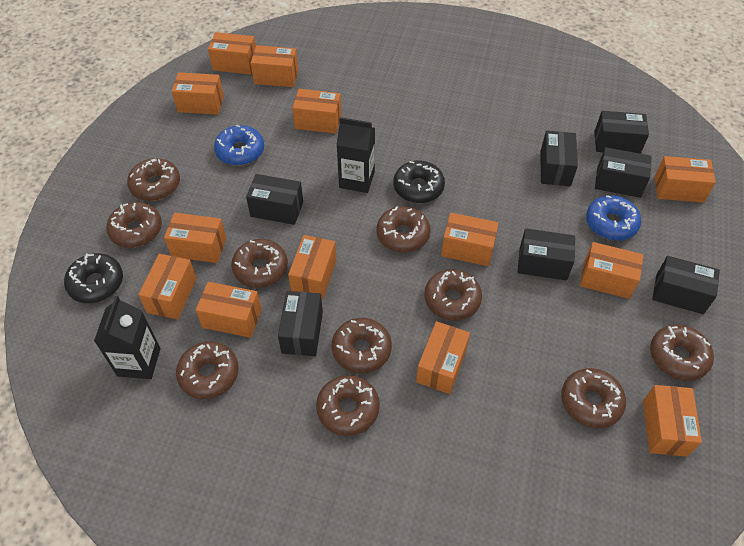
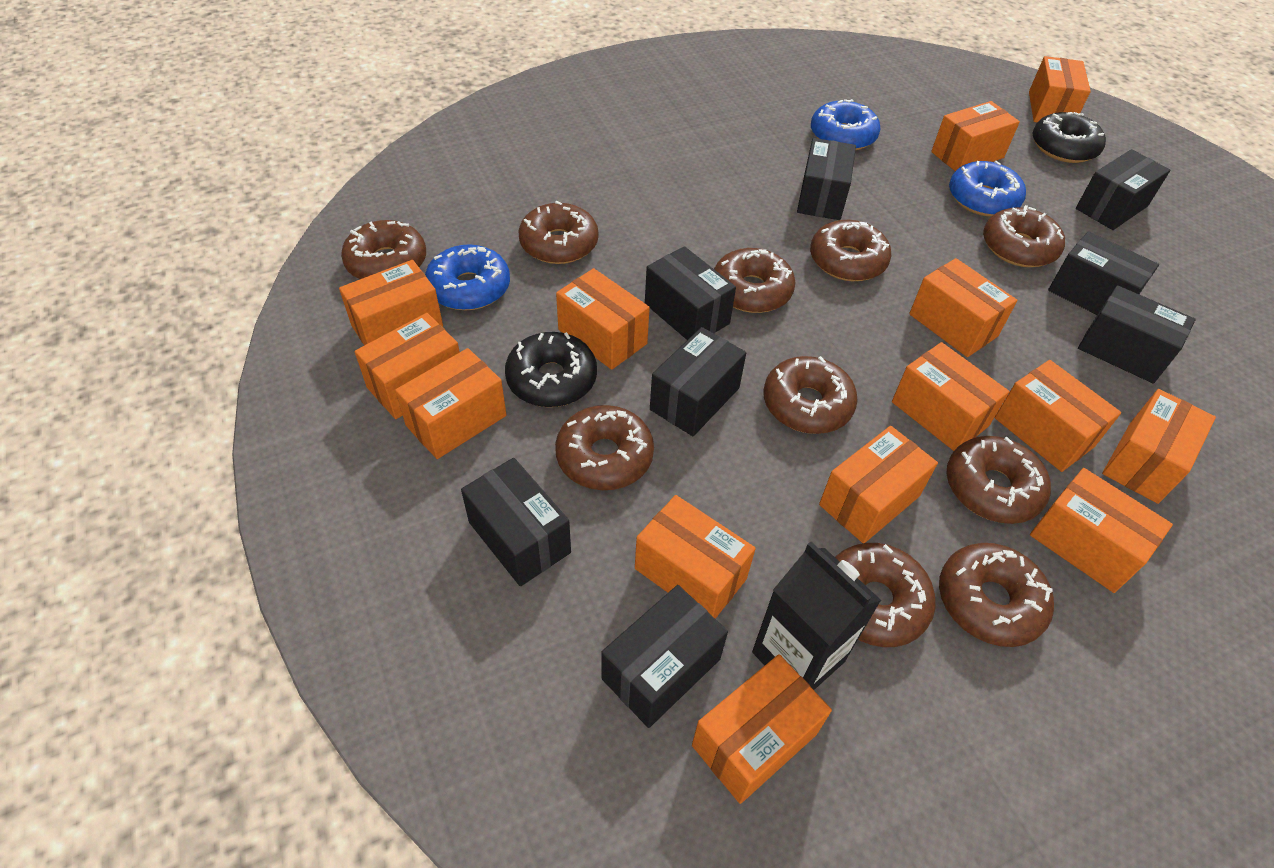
black box: [246,174,303,225] [278,291,323,356] [518,228,575,280] [540,131,578,186] [594,111,649,154] [595,147,652,198] [652,256,720,314] = 7 -> [461,458,571,586] [601,585,728,728] [645,246,736,340] [650,327,746,436] [797,138,856,220] [1048,231,1159,315] [1076,149,1170,230] [1078,285,1196,384] = 8
black carton: [94,296,160,379] [337,117,375,193] = 2 -> [752,542,882,690] = 1
blue donut: [214,124,264,166] [586,195,641,241] = 2 -> [425,244,510,310] [811,99,881,150] [949,161,1026,217] = 3
orange box: [138,254,197,320] [164,213,226,263] [172,72,224,115] [196,282,262,338] [208,32,256,75] [251,45,298,87] [288,235,337,300] [292,89,341,134] [416,321,470,394] [441,213,499,266] [580,242,643,299] [643,385,702,457] [655,156,716,203] = 13 -> [339,260,443,345] [355,313,460,419] [395,348,506,459] [556,268,650,370] [635,495,756,619] [692,654,832,804] [819,426,938,543] [892,342,1010,451] [909,258,1017,357] [931,101,1020,171] [995,360,1121,472] [1029,56,1091,122] [1030,468,1173,593] [1102,389,1216,504] = 14

